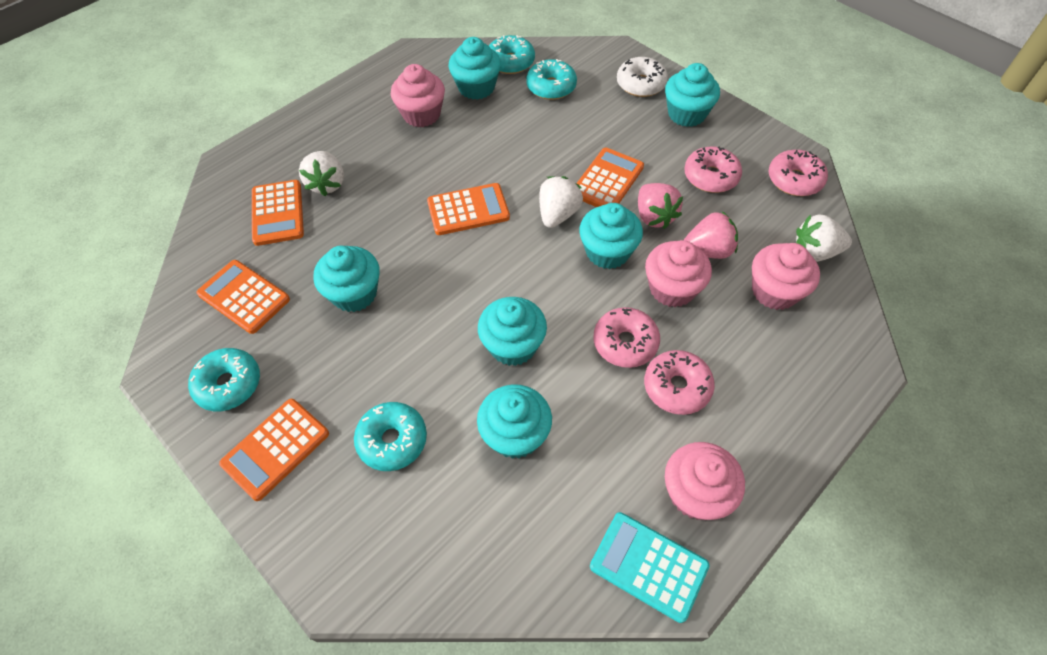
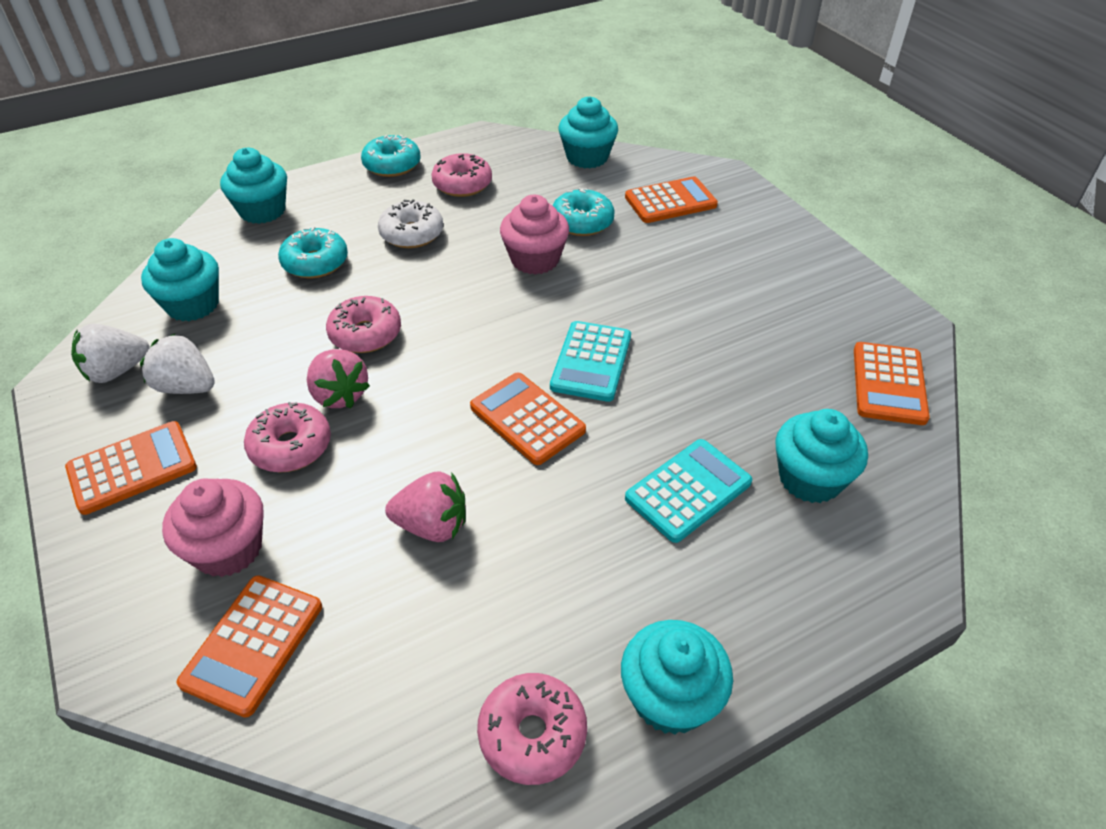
pink cupcake: [391,64,445,127] [645,240,712,307] [665,442,745,520] [752,243,820,310] = 4 -> [162,478,264,577] [500,195,569,275] = 2
turquoise calculator: [590,512,710,623] = 1 -> [550,321,631,402] [625,439,752,543] = 2
turquoise cupcake: [313,245,380,312] [448,37,501,100] [477,384,552,459] [478,297,547,366] [579,203,643,269] [665,63,720,127] = 6 -> [141,238,219,321] [220,148,287,224] [559,96,618,168] [621,620,733,735] [775,409,868,503] = 5
turquoise donut: [188,348,260,411] [354,402,427,471] [489,35,535,74] [526,59,577,100] = 4 -> [278,227,348,278] [361,134,421,177] [552,188,615,236] = 3
white strawberry: [299,151,344,196] [539,176,583,228] [796,214,852,262] = 3 -> [71,324,150,383] [140,333,215,394] = 2

